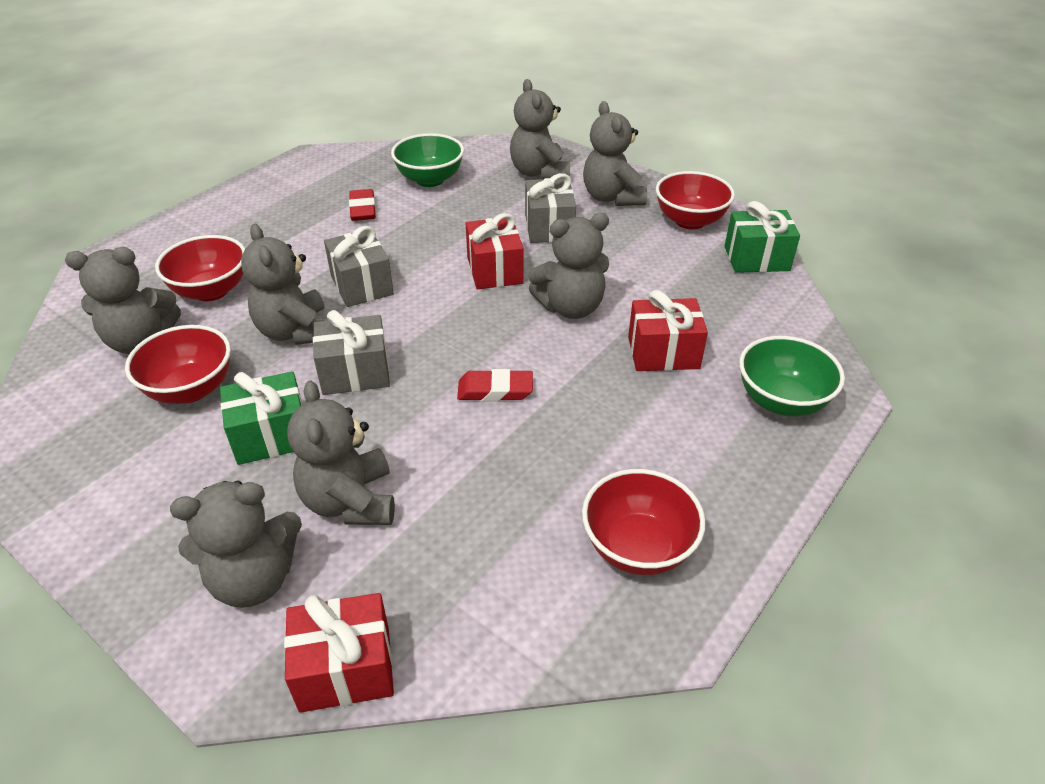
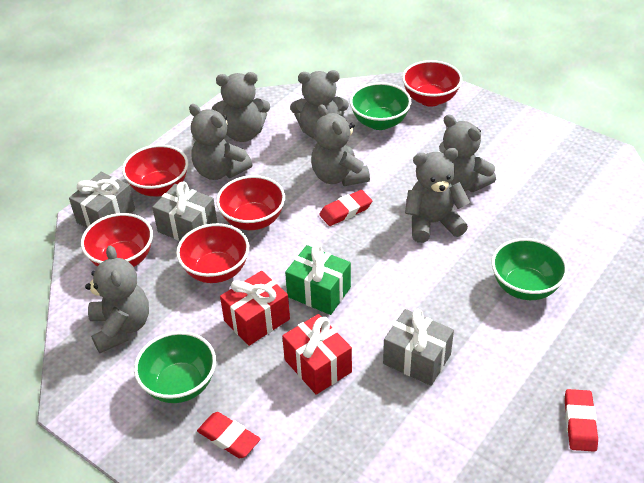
green bowl: [391,133,464,187] [739,336,845,417] = 2 -> [134,331,216,403] [350,82,411,130] [491,238,568,300] = 3
green gift: [220,371,303,465] [724,201,800,273] = 2 -> [285,244,351,315] = 1
red bowl: [125,325,231,404] [155,235,245,301] [582,469,706,575] [656,171,735,229] = 4 -> [81,213,153,267] [122,145,188,196] [176,223,249,283] [216,175,285,230] [402,60,462,107] = 5
red eraser: [349,189,376,221] [457,369,533,401] = 2 -> [197,412,260,458] [319,190,372,226] [565,389,598,452] = 3
red gift: [284,593,394,713] [466,213,524,289] [628,290,708,371] = 3 -> [220,271,290,346] [282,314,352,395] = 2

